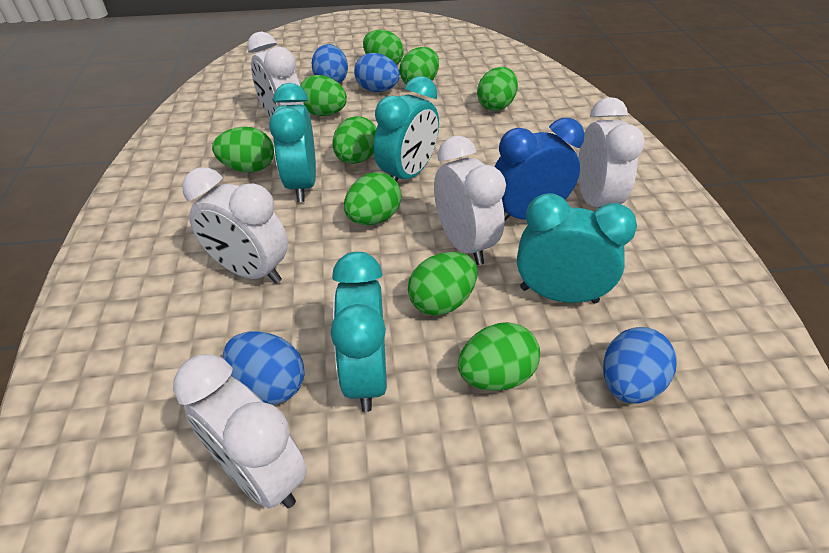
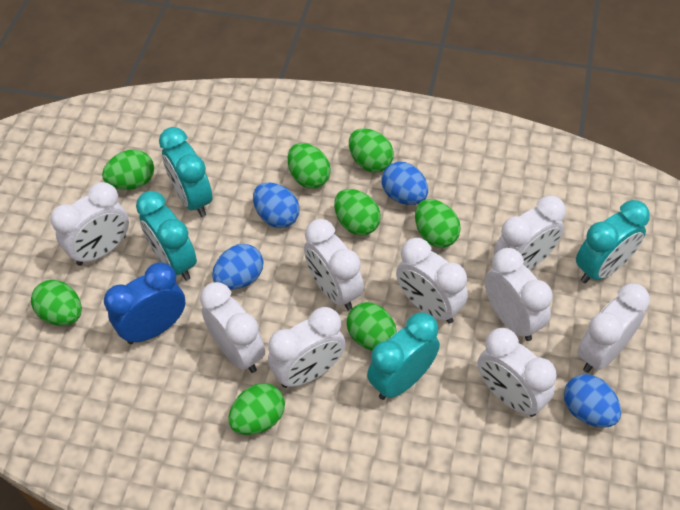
green egg: [212,127,274,173] [300,75,347,116] [332,116,377,164] [344,172,401,225] [363,30,404,65] [399,47,439,84] [408,252,477,316] [458,322,540,391] [477,67,518,111] = 9 -> [31,280,82,326] [102,149,154,190] [228,383,285,435] [288,143,331,189] [334,189,381,236] [347,302,397,351] [349,128,394,173] [415,199,461,248] = 8
white clock: [173,354,307,508] [182,167,288,283] [247,32,304,118] [434,136,506,265] [578,97,645,208] = 5 -> [50,182,129,266] [200,282,265,373] [268,307,346,388] [304,219,364,310] [396,238,468,324] [478,328,557,417] [485,248,553,341] [494,196,566,270] [578,283,650,373] = 9

